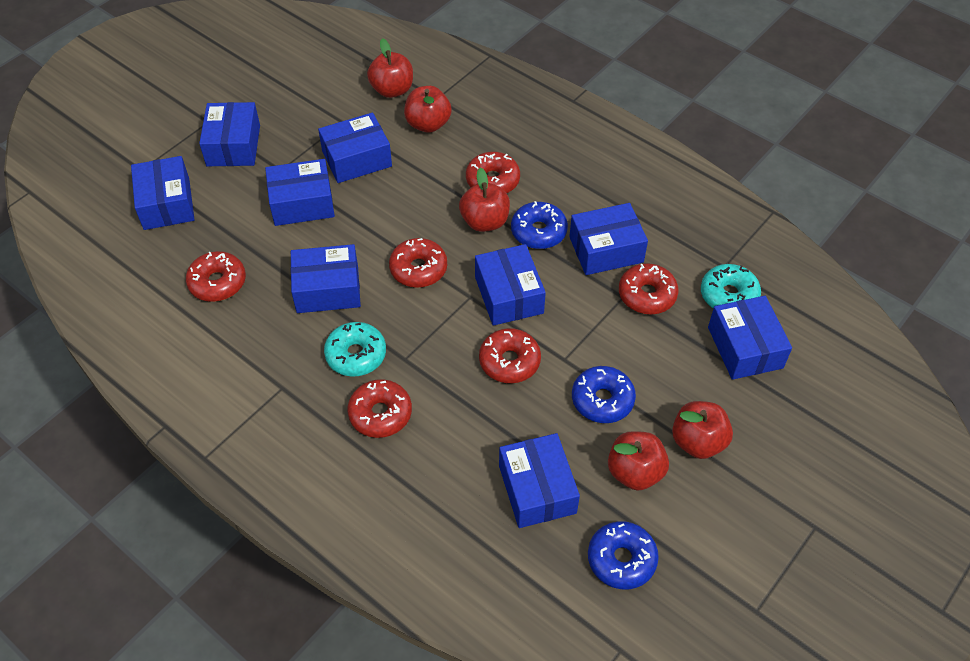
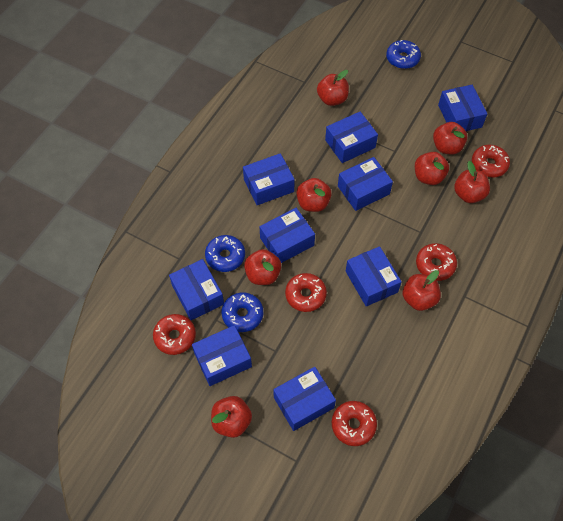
red apple: [367,38,413,98] [404,86,452,133] [459,168,510,232] [608,431,669,491] [672,401,733,459] = 5 -> [211,396,252,438] [244,249,281,285] [296,178,332,212] [317,70,349,106] [403,270,441,311] [415,152,449,185] [433,122,467,154] [454,161,490,203] = 8
red donut: [186,251,246,302] [347,379,412,438] [389,238,447,288] [466,152,520,193] [479,328,541,383] [619,263,679,314] = 6 -> [153,314,196,355] [285,273,327,312] [332,401,377,446] [416,243,457,281] [472,145,510,178] = 5
turquoise donut: [324,322,386,377] [701,264,761,308] = 2 -> none = 0

